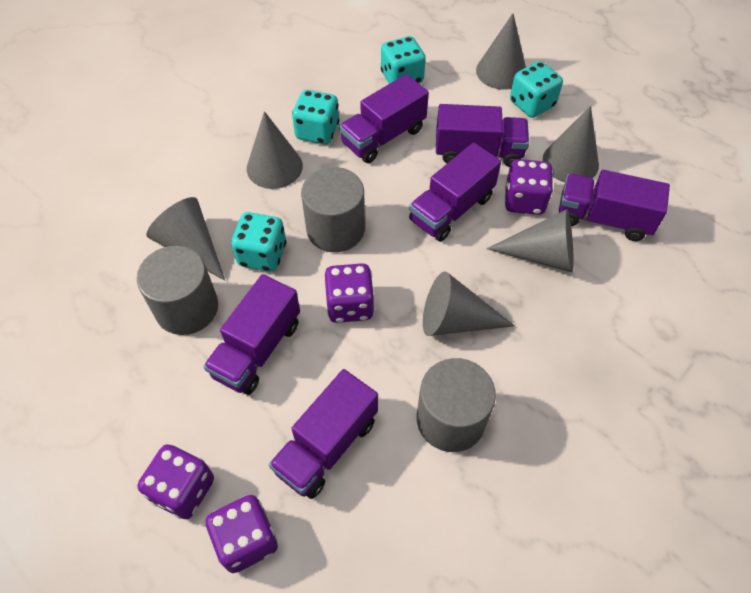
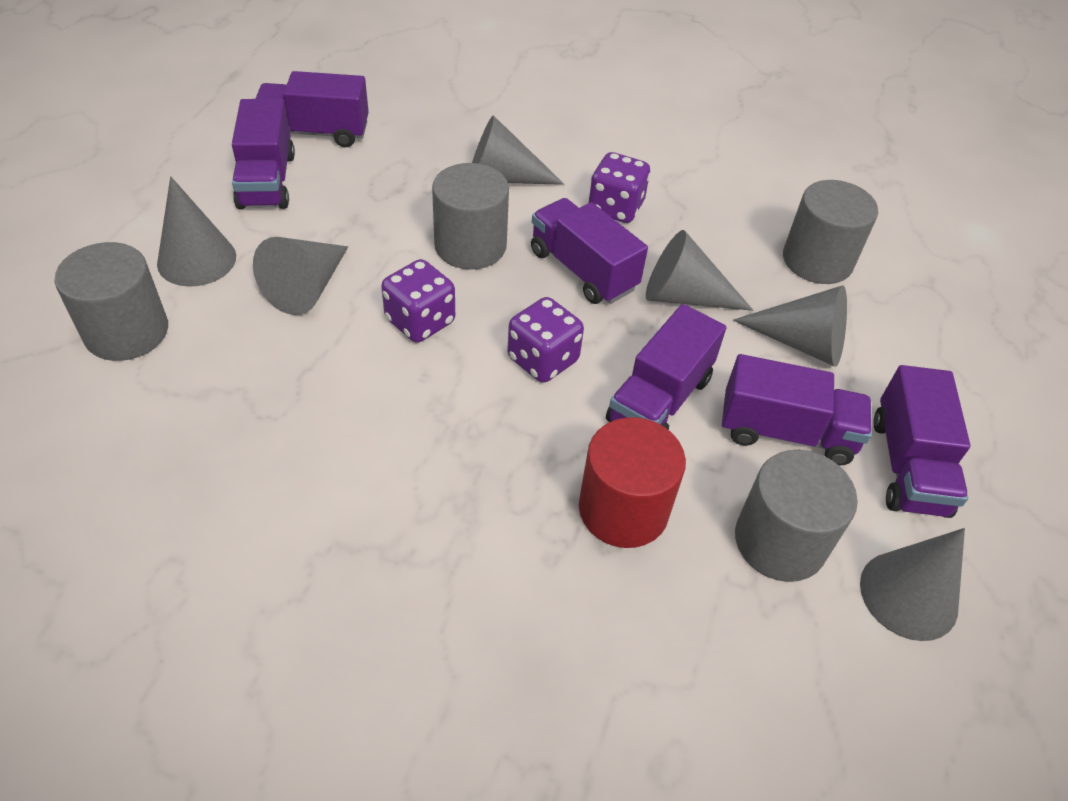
grey cylinder: [137,246,218,335] [301,167,365,252] [417,358,496,452] = 3 -> [54,242,168,361] [432,163,509,270] [735,450,858,582] [783,180,878,284] = 4
purple dice: [137,444,214,519] [206,495,278,573] [324,263,375,323] [505,159,553,215] = 4 -> [381,259,455,343] [507,297,584,383] [588,152,650,223] = 3
red cylinder: none = 0 -> [579,417,686,548] = 1
turquoise dice: [231,212,286,272] [292,90,339,144] [381,36,426,84] [510,61,563,118] = 4 -> none = 0

